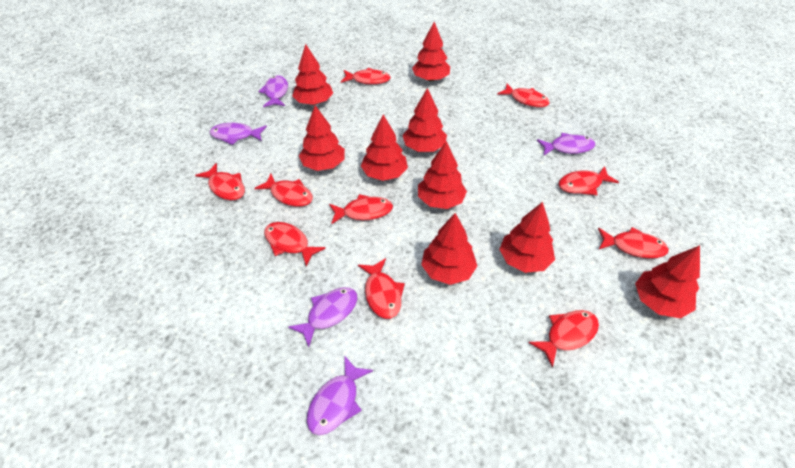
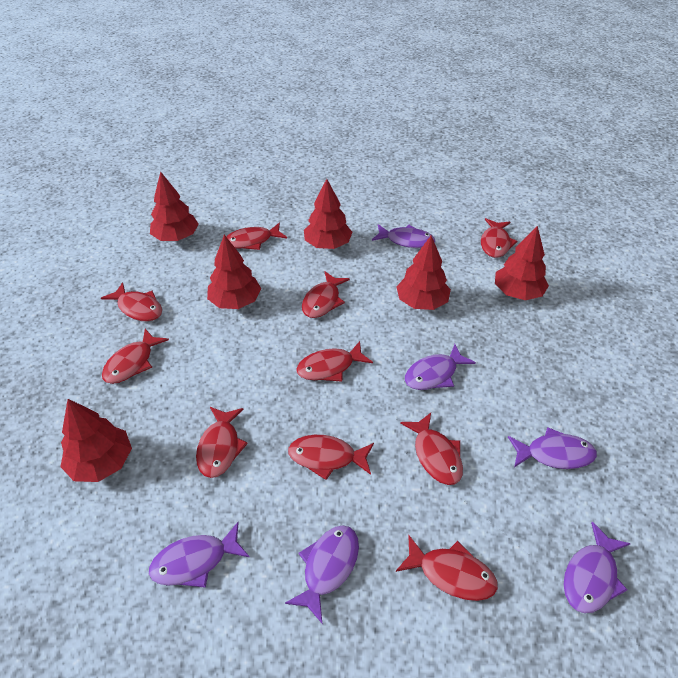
purple fish: [210,123,267,145] [258,75,288,107] [288,287,358,347] [307,355,373,435] [537,133,595,155] = 5 -> [149,522,250,588] [285,525,359,623] [372,224,435,248] [405,344,476,390] [508,427,597,469] [564,522,631,613] = 6
red tree: [292,44,333,105] [299,105,345,171] [361,115,408,181] [402,88,447,152] [412,22,450,81] [418,141,467,209] [421,213,477,285] [499,202,555,273] [635,245,700,318] = 9 -> [60,399,132,482] [150,172,199,241] [207,235,261,309] [304,179,353,249] [396,236,451,310] [495,226,549,300] = 6

